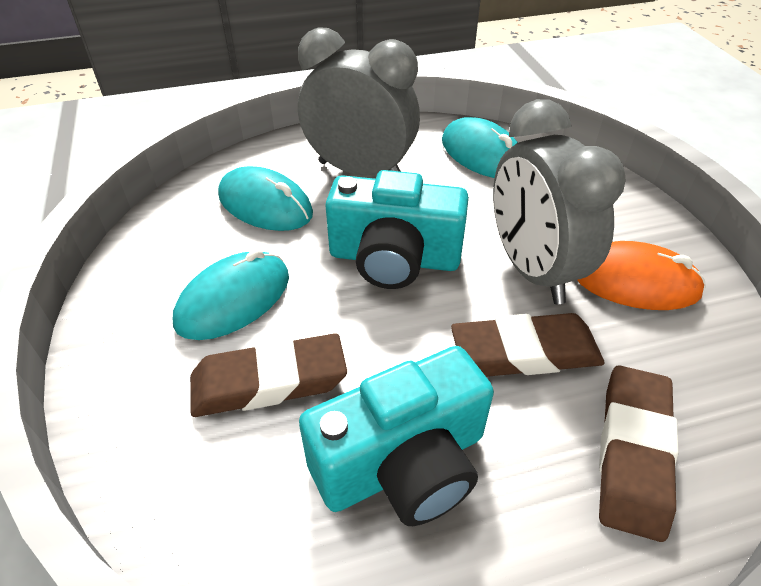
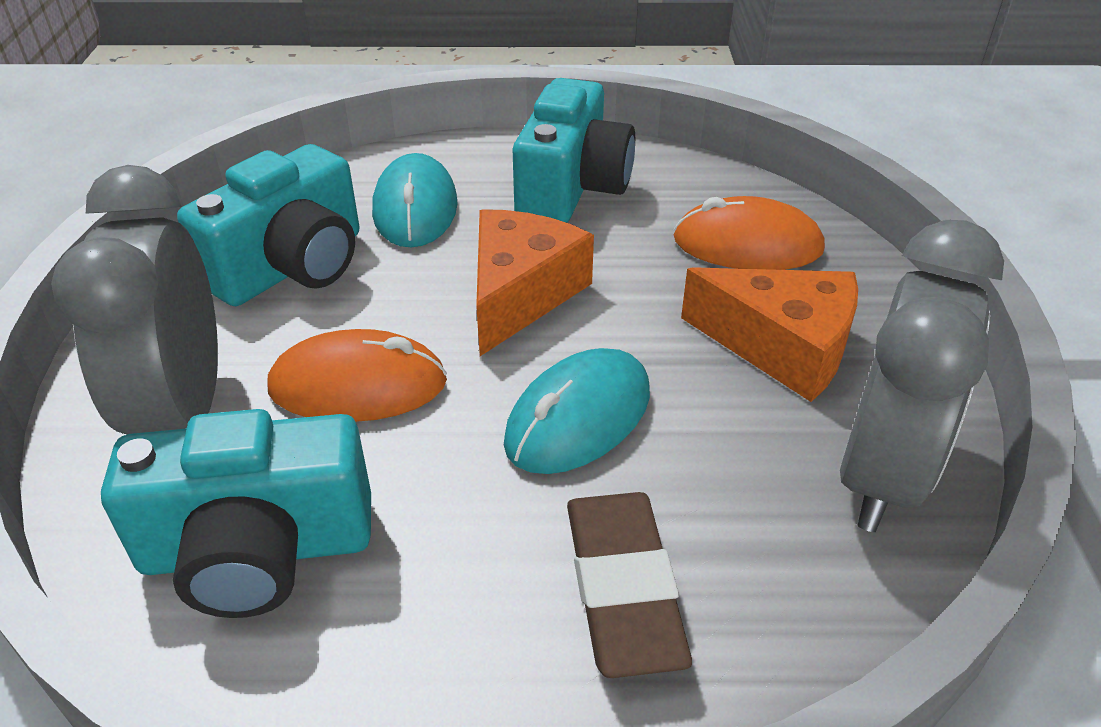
brown eraser: [190,333,347,417] [451,313,604,377] [599,365,678,542] = 3 -> [567,492,692,678] = 1
orange cheese: none = 0 -> [476,209,594,356] [681,267,858,402] = 2
orange mouse: [577,241,706,310] = 1 -> [267,329,447,422] [674,196,825,270] = 2
turquoise camera: [299,346,494,526] [325,170,469,289] = 2 -> [101,409,371,618] [177,144,359,306] [513,78,635,223] = 3
turquoise mouse: [173,249,289,340] [218,166,313,231] [442,117,518,178] = 3 -> [372,153,458,247] [504,348,650,474] = 2

